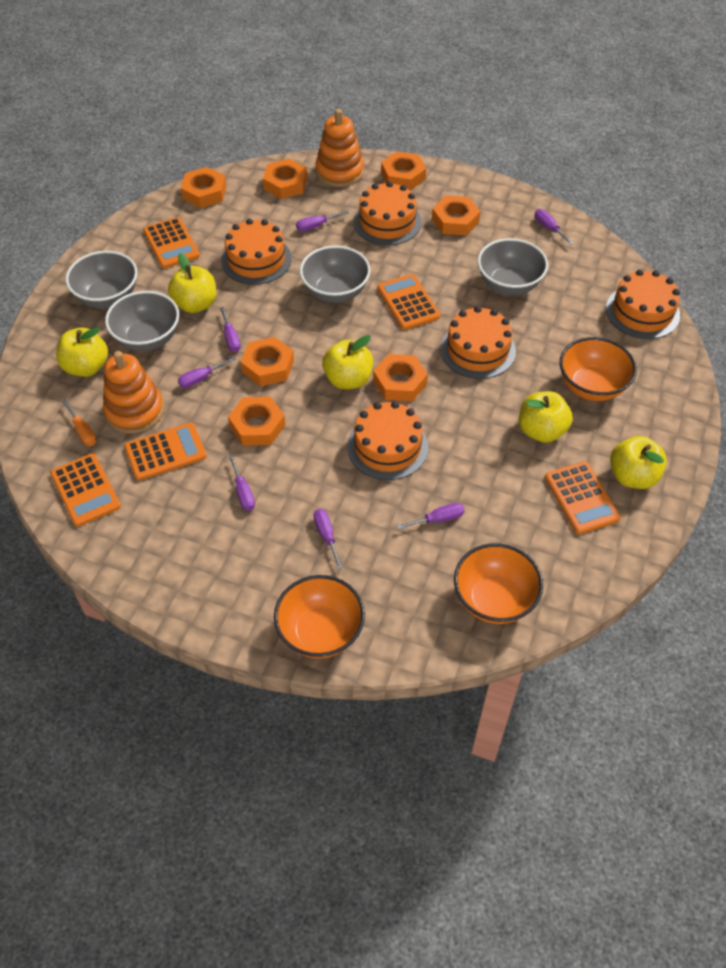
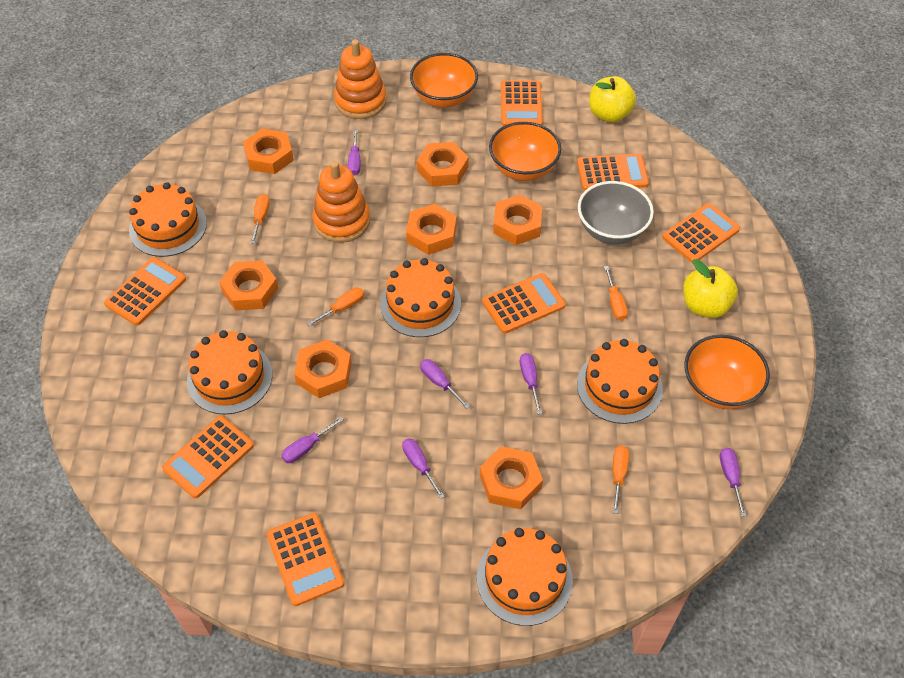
grey bowl: [66,251,138,308] [105,291,179,351] [300,245,371,303] [478,238,548,295] = 4 -> [578,181,654,244] = 1
orange calculator: [50,453,121,527] [124,423,207,481] [143,217,200,268] [377,274,440,330] [545,461,621,534] = 5 -> [104,257,186,326] [162,416,254,499] [267,513,344,606] [482,273,566,334] [501,80,543,126] [577,154,649,191] [662,203,740,263] = 7
orange screwdriver: [62,400,96,446] = 1 -> [250,194,270,244] [307,288,364,326] [604,266,628,320] [613,446,629,514] = 4
purple screwdriver: [178,357,236,388] [220,307,241,352] [229,455,255,511] [296,210,349,232] [313,509,343,569] [397,503,464,529] [535,209,574,244] = 7 -> [281,417,344,463] [348,130,360,176] [402,438,445,499] [420,359,470,409] [520,353,542,414] [720,448,746,517] = 6
yellow apple: [56,327,108,377] [168,253,216,313] [322,335,373,389] [519,391,573,443] [610,436,667,489] = 5 -> [589,76,636,123] [683,259,738,318] = 2

